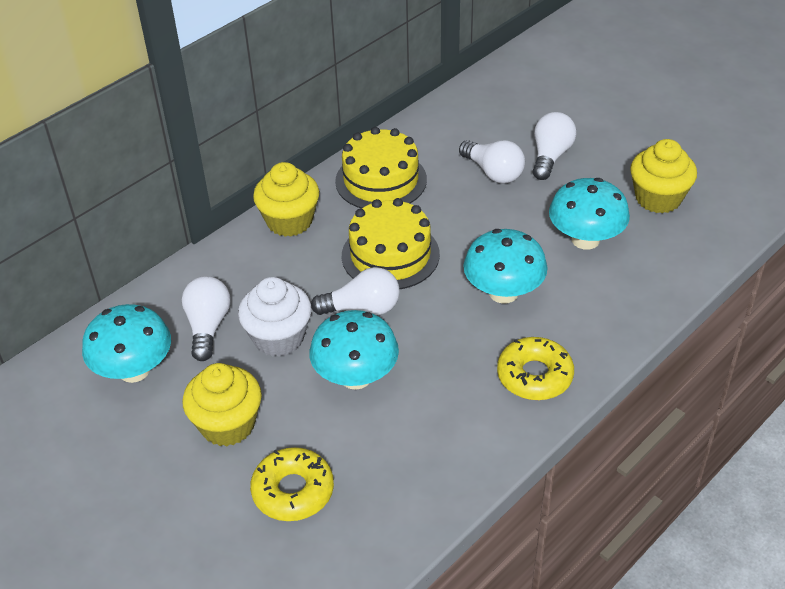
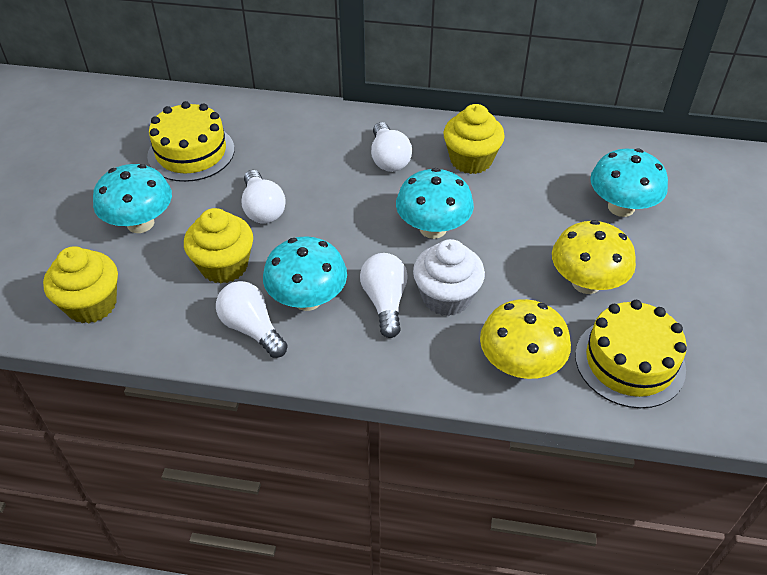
yellow donut: [250,447,334,521] [497,337,574,400] = 2 -> none = 0
yellow mushroom: none = 0 -> [480,299,571,379] [552,220,636,294] = 2

